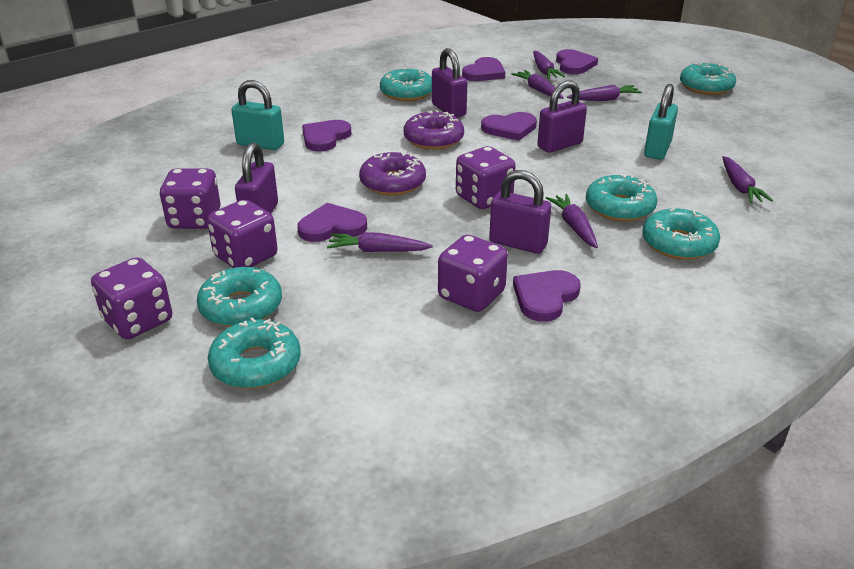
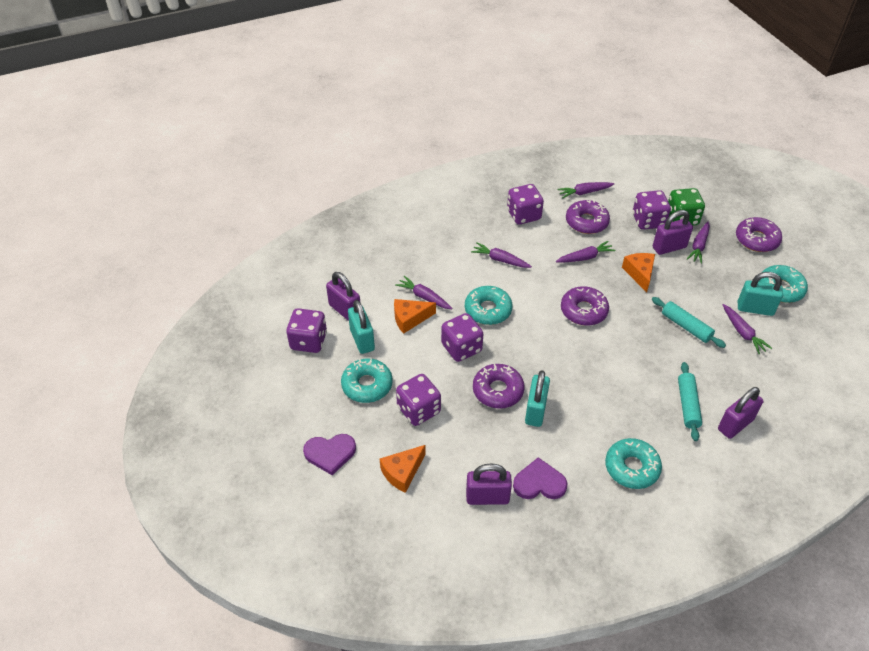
green dice: none = 0 -> [668,188,705,226] = 1
orange cheese: none = 0 -> [380,445,426,493] [394,299,436,334] [622,253,655,292] = 3
purple donut: [359,152,426,195] [404,110,464,150] = 2 -> [473,364,525,409] [561,286,609,326] [566,200,610,234] [736,217,782,252] = 4
purple heart: [297,203,367,242] [302,120,351,152] [462,57,505,81] [481,112,537,141] [513,270,581,322] [556,49,598,74] = 6 -> [303,434,356,475] [513,457,568,499] = 2
turquoise donut: [197,267,282,327] [208,318,301,389] [380,68,432,101] [586,174,657,221] [642,208,720,260] [680,63,736,95] = 6 -> [341,358,393,403] [465,286,512,325] [605,438,662,489] [759,265,808,303] = 4
turquoise padlock: [231,80,284,150] [644,84,678,160] = 2 -> [348,300,375,354] [525,370,550,427] [738,272,783,316] = 3
turquoise rolling pin: none = 0 -> [652,297,726,348] [678,362,702,441] = 2

